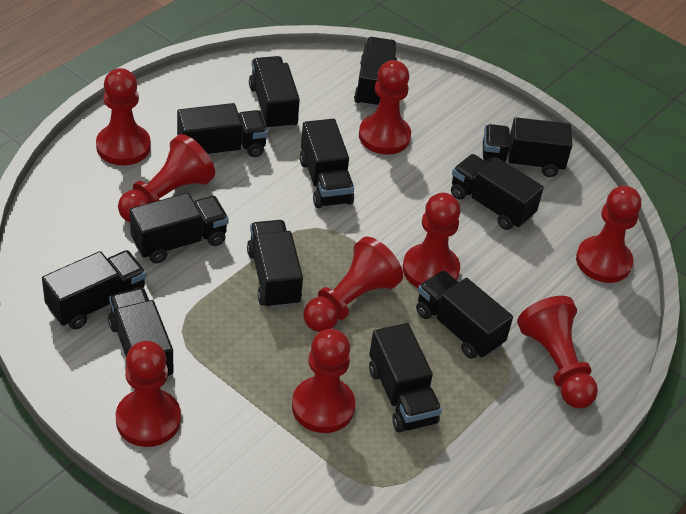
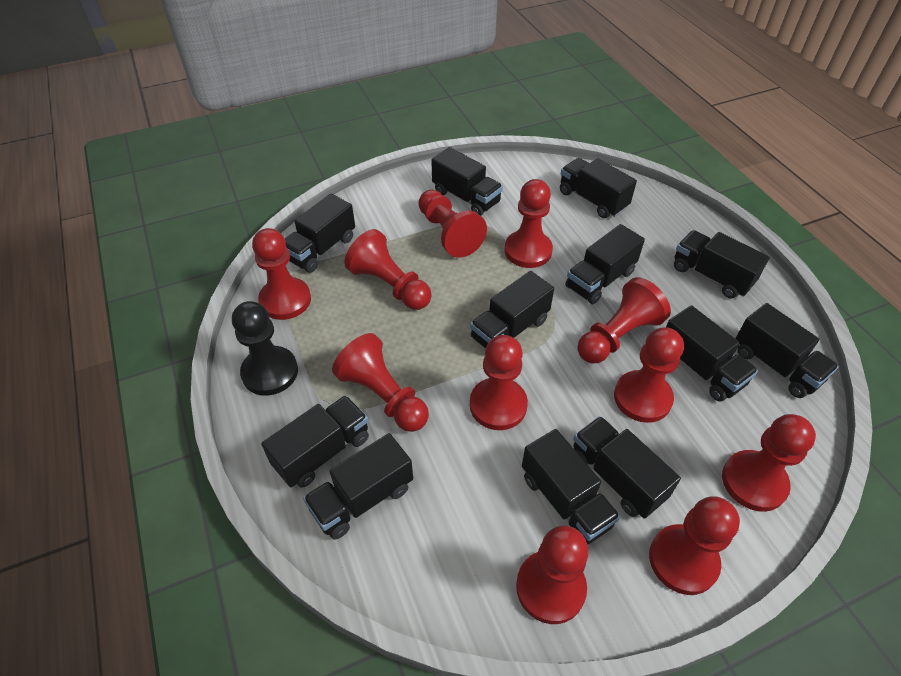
black pawn: none = 0 -> [232,301,298,396] = 1
red pawn: [96,68,151,166] [116,341,181,447] [118,134,215,222] [292,329,355,433] [303,237,403,332] [359,60,411,155] [403,193,461,288] [517,296,598,408] [576,186,641,283] = 9 -> [252,228,311,320] [332,333,429,432] [344,229,432,310] [418,189,487,258] [470,335,528,430] [505,179,553,268] [516,526,589,624] [577,277,671,363] [614,327,684,423] [649,496,740,595] [722,414,816,512] = 11

